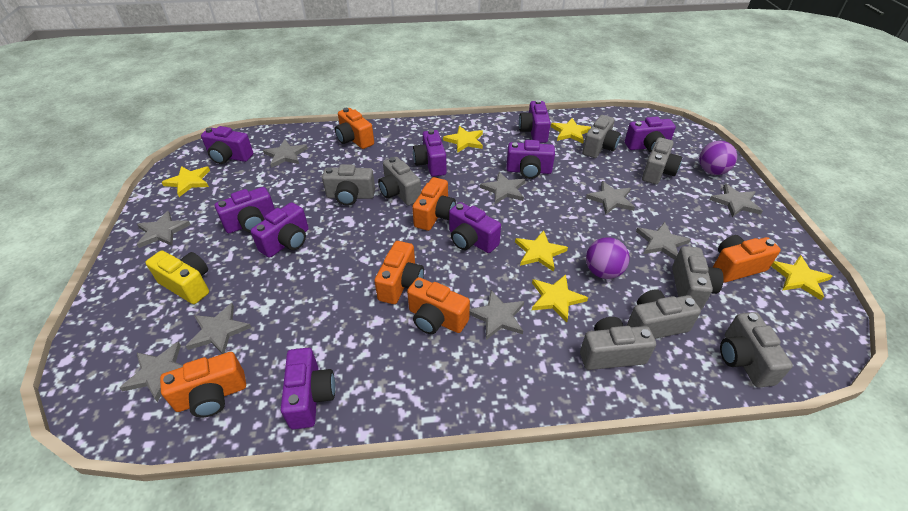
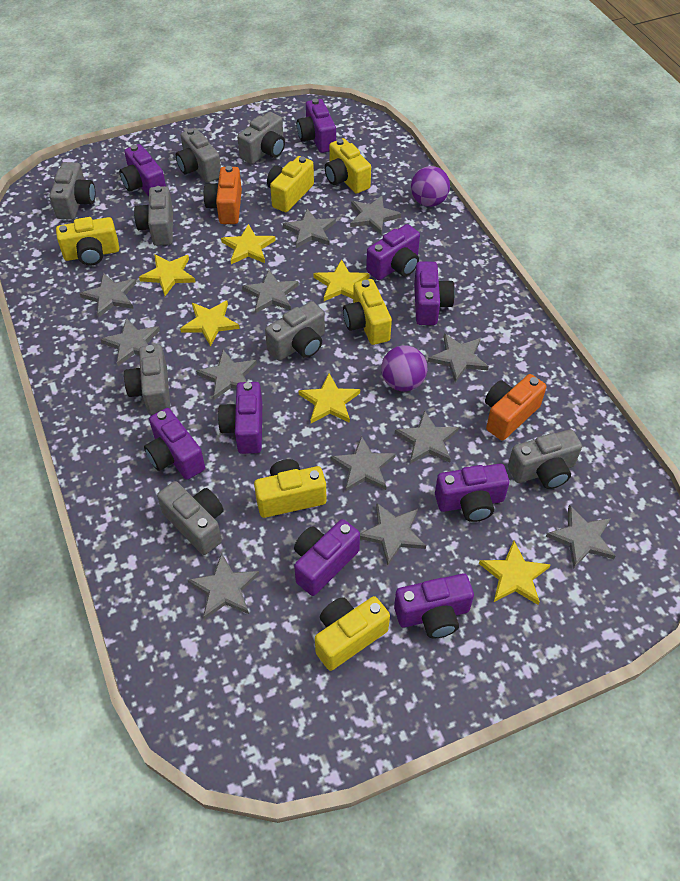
grey star: [120,342,183,402] [137,211,191,248] [185,303,252,354] [263,140,308,168] [469,290,524,340] [480,172,525,204] [586,181,635,215] [636,222,691,260] [710,183,763,218] = 9 -> [79,273,137,318] [100,318,160,366] [188,553,259,620] [196,350,257,400] [242,270,299,314] [283,209,336,248] [331,436,396,492] [350,196,401,235] [360,503,426,565] [395,410,459,464] [428,333,489,383] [546,505,615,568] = 12
orange camera: [160,352,246,417] [335,108,374,149] [374,241,424,304] [407,277,470,334] [412,177,456,231] [713,235,781,283] = 6 -> [203,166,242,224] [485,374,546,441] = 2
yellow camera: [145,251,209,304] = 1 -> [56,217,119,265] [254,459,327,518] [267,156,314,212] [315,596,390,671] [325,138,371,194] [343,279,392,345] = 6

